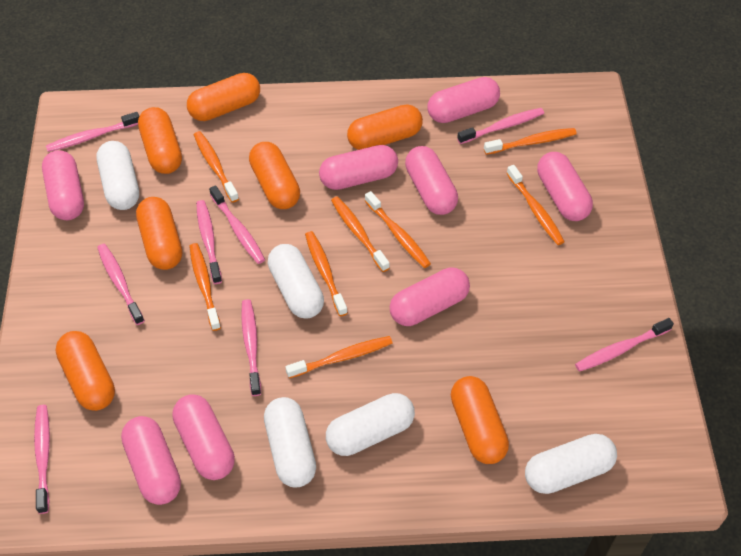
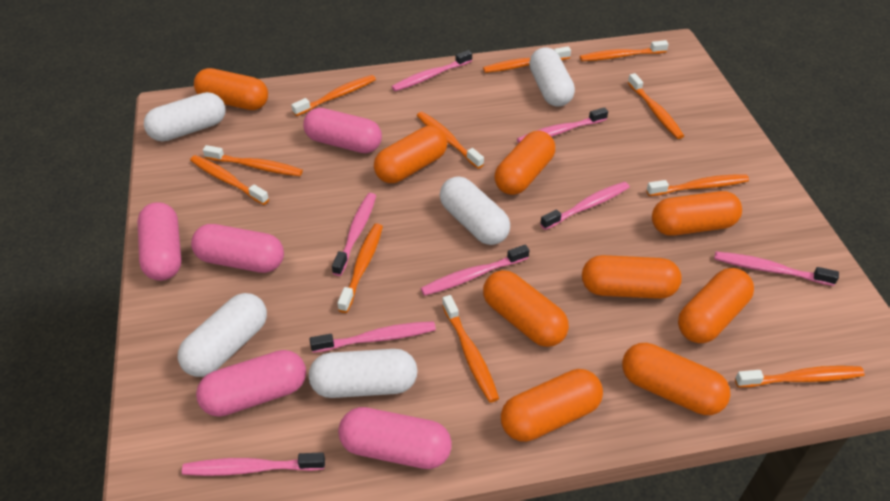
orange capsule: [56,331,115,411] [136,197,182,270] [138,107,182,174] [187,73,260,121] [249,142,300,209] [347,105,423,150] [451,376,509,464] = 7 -> [194,68,268,110] [374,126,447,183] [483,270,569,347] [494,131,555,195] [501,369,603,442] [582,255,682,299] [622,343,730,415] [652,191,742,236] [678,268,754,343] = 9
orange toothbrush: [189,243,221,331] [194,131,239,203] [285,336,393,378] [305,231,348,316] [331,196,389,272] [365,191,431,268] [484,128,577,155] [506,165,565,245] = 8 -> [190,155,269,205] [203,145,303,176] [291,75,376,116] [337,223,383,313] [417,112,484,169] [442,295,499,403] [483,46,571,73] [580,40,669,61] [627,73,684,139] [646,174,749,196] [735,366,865,387] = 11
pink capsule: [42,150,84,220] [121,416,181,505] [172,394,235,480] [319,145,398,190] [390,267,470,326] [405,146,458,215] [428,77,500,123] [537,152,593,221] = 8 -> [138,202,181,281] [191,224,284,273] [196,350,306,417] [303,108,382,153] [338,407,452,469] = 5

